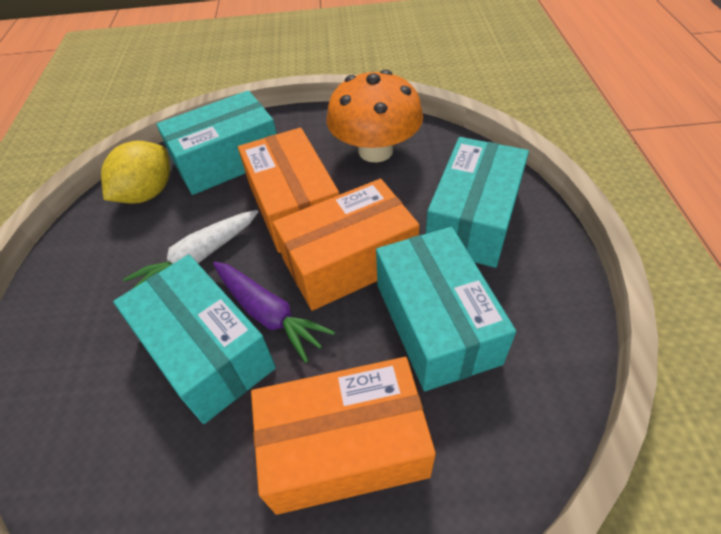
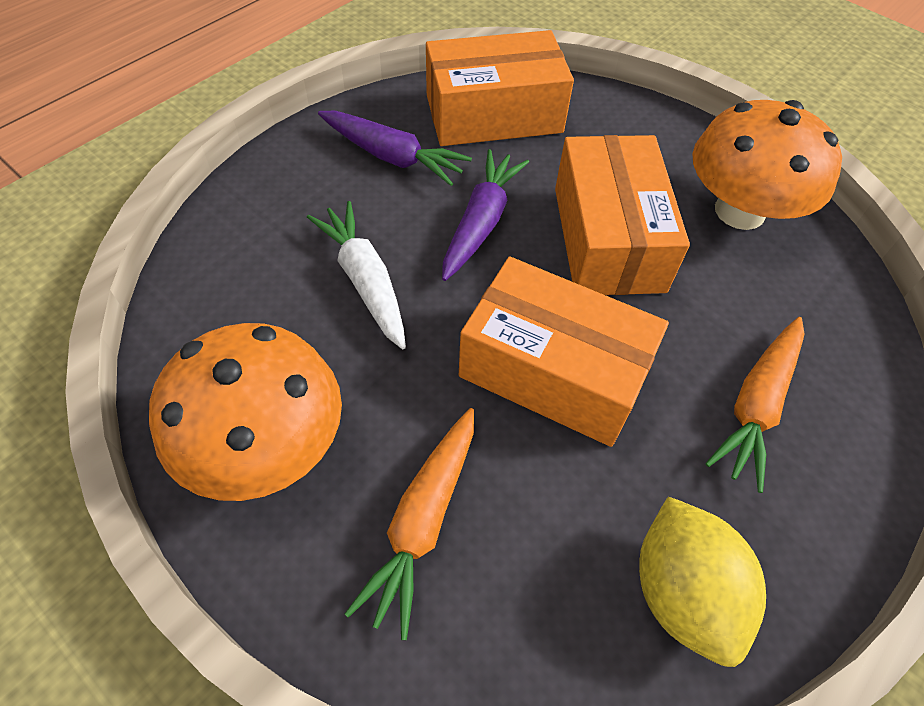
orange carrot: none = 0 -> [345,408,474,640] [705,317,805,493] = 2
orange mushroom: [327,70,423,162] = 1 -> [149,323,342,501] [692,100,842,230] = 2
purple carrot: [213,262,335,363] = 1 -> [318,111,472,186] [442,149,529,281] = 2
turquoise box: [113,255,276,424] [156,90,277,195] [376,227,516,391] [426,137,529,268] = 4 -> none = 0

